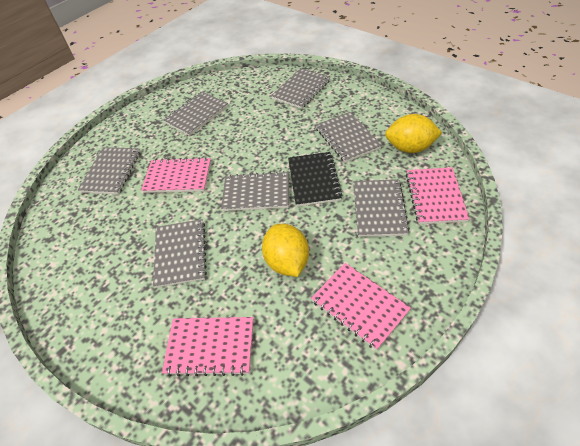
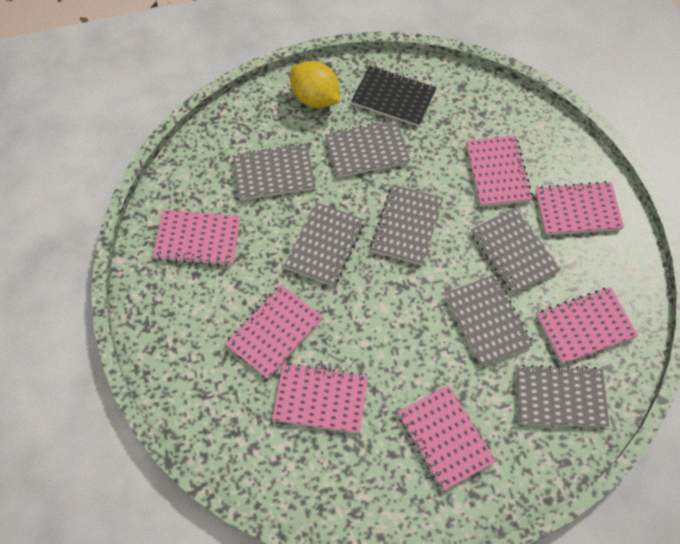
pink notebook: [141,157,211,193] [162,317,253,376] [311,263,411,350] [406,167,469,224] = 4 -> [153,210,241,266] [225,285,323,379] [272,363,368,434] [398,385,496,491] [466,136,533,207] [535,181,624,235] [537,287,638,364] = 7
yellow lemon: [262,224,309,277] [385,114,442,153] = 2 -> [290,61,340,108] = 1

